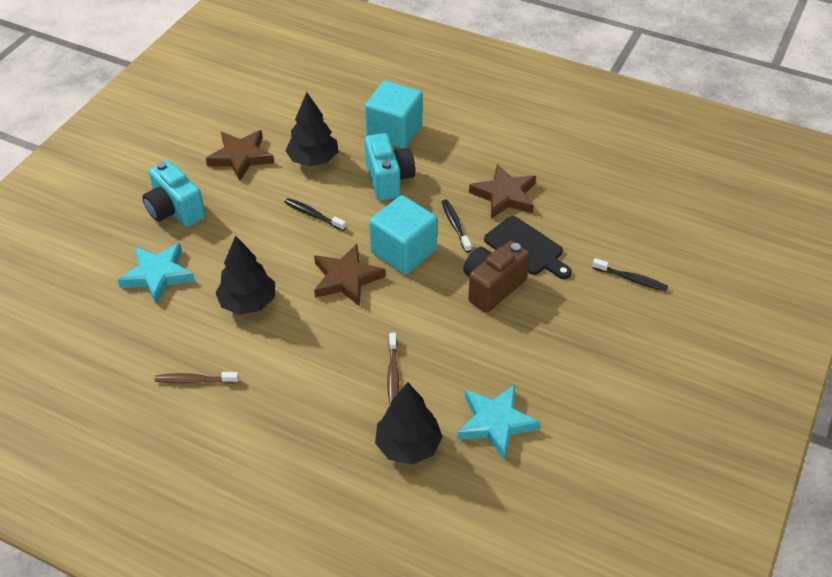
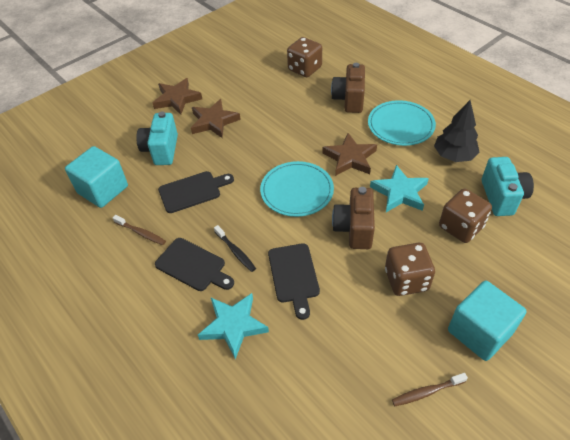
black cutting board: [484,216,572,279] = 1 -> [155,238,234,291] [158,171,234,213] [268,243,320,320] = 3
black toothbrush: [285,198,346,231] [442,199,472,252] [592,258,668,291] = 3 -> [214,225,256,272] = 1
black tree: [215,235,275,315] [285,92,338,166] [375,382,443,465] = 3 -> [434,100,480,162] = 1
brown camera: [463,241,530,313] = 1 -> [331,63,365,113] [332,187,375,249] = 2
brown dice: none = 0 -> [287,37,322,77] [385,243,435,296] [439,189,492,243] = 3
turquoise plate: none = 0 -> [260,161,334,217] [368,100,436,146] = 2

